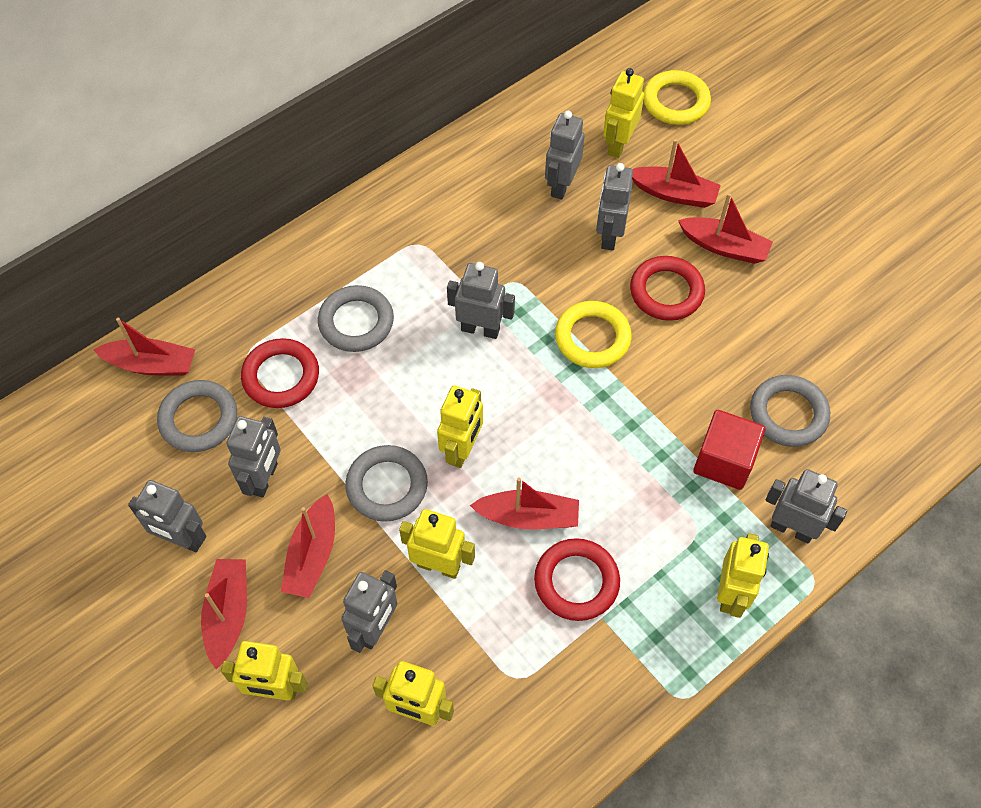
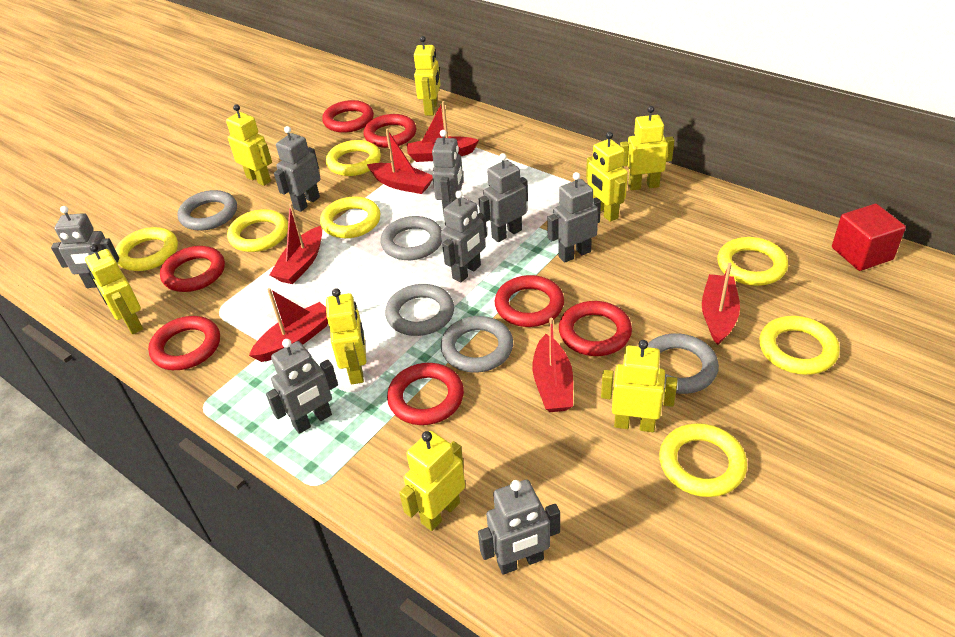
grey ring: [157,380,237,452] [318,285,394,352] [345,445,428,522] [750,375,830,447] = 4 -> [177,190,237,231] [380,216,442,260] [385,284,454,336] [441,316,513,373] [648,333,719,394] = 5
grey robot: [128,480,206,552] [227,416,281,498] [341,570,397,653] [447,262,515,339] [545,111,585,200] [596,163,633,250] [766,469,847,544] = 7 -> [51,206,119,288] [266,339,338,434] [274,126,321,212] [432,130,463,215] [441,191,487,283] [478,480,560,575] [479,153,528,242] [547,172,601,263] = 8
red ring: [241,338,319,408] [534,538,620,621] [630,256,705,321] = 3 -> [148,316,220,370] [160,246,225,292] [322,100,374,133] [364,114,416,148] [387,363,464,425] [495,275,564,327] [559,301,632,356] = 7
yellow ring: [555,301,632,368] [644,70,711,125] = 2 -> [115,227,178,271] [227,209,288,252] [320,196,381,238] [326,140,381,176] [659,423,747,497] [717,237,788,286] [759,316,840,375] = 7
yellow robot: [221,641,307,700] [373,661,454,726] [399,509,475,579] [437,386,483,468] [603,68,644,158] [717,533,769,618] = 6 -> [85,244,143,334] [226,104,272,186] [326,288,366,384] [399,431,465,531] [414,36,441,116] [586,132,628,222] [601,340,678,432] [620,106,674,190] = 8

